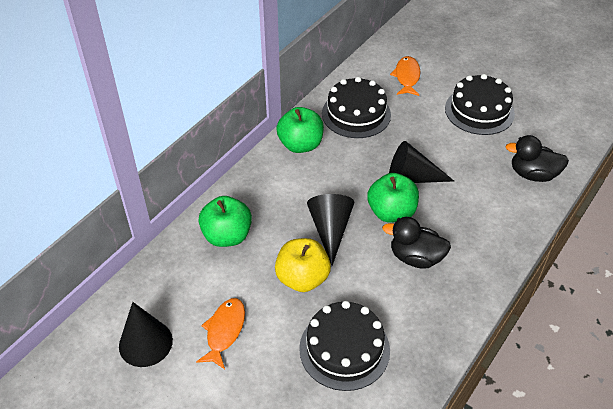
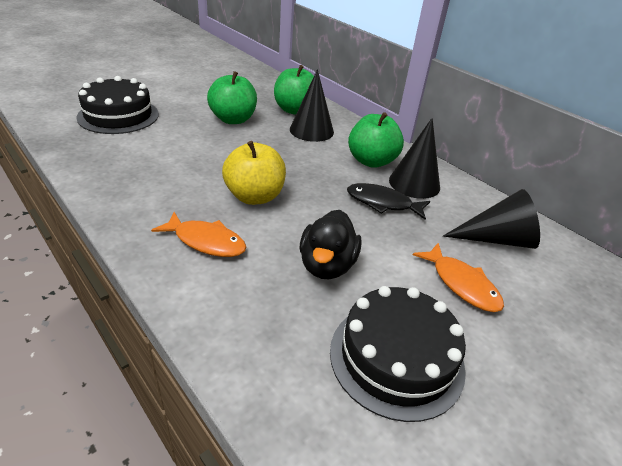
black cake: [299,301,390,391] [322,77,391,138] [445,74,515,135] = 3 -> [76,76,159,134] [330,286,466,422] = 2
black duck: [382,217,451,269] [505,135,569,182] = 2 -> [300,210,362,279] = 1
black fish: none = 0 -> [347,183,430,220] = 1

